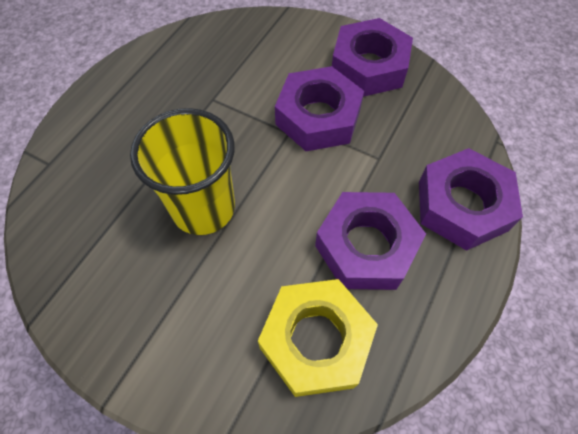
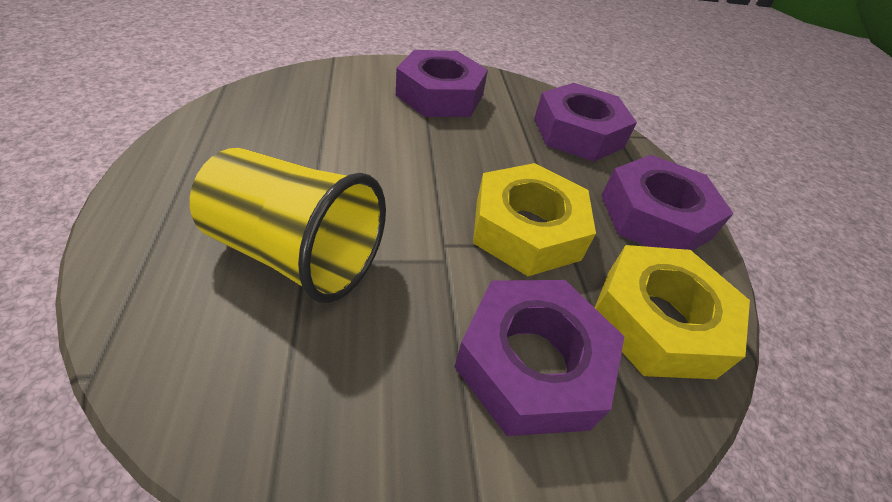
yellow nut: [258,279,378,397] = 1 -> [473,163,596,276] [595,245,750,379] = 2

